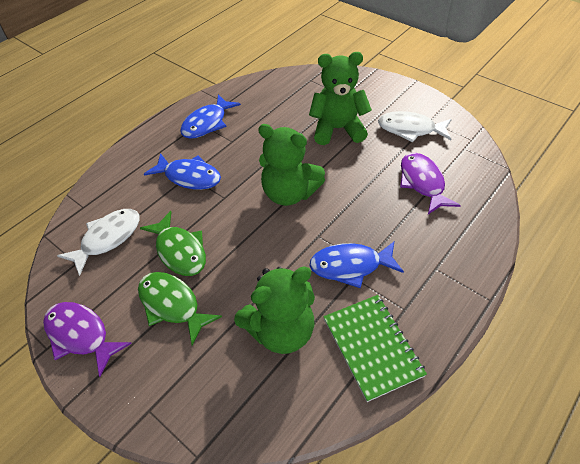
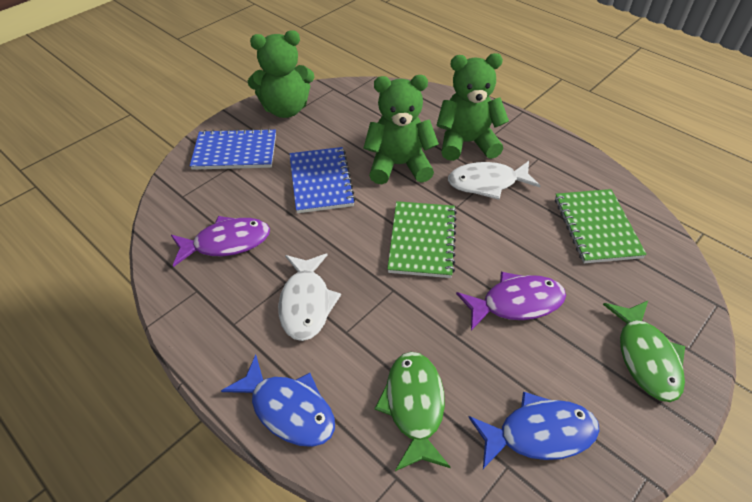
blue fish: [144,153,221,190] [180,94,241,139] [309,242,404,288] = 3 -> [221,355,335,447] [468,392,600,469] = 2
blue notebook: none = 0 -> [190,128,276,170] [289,147,356,213] = 2
green notebook: [323,295,427,402] = 1 -> [387,201,457,278] [555,189,647,263] = 2

